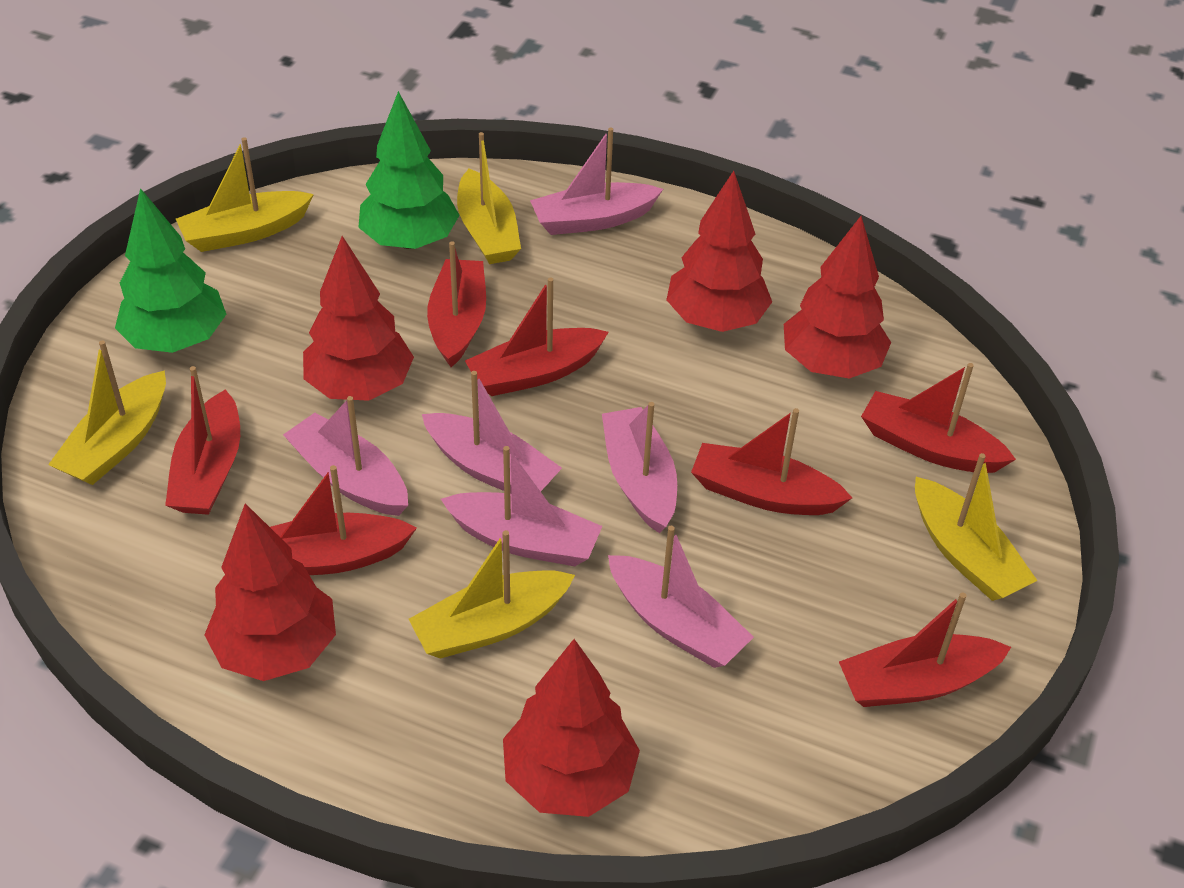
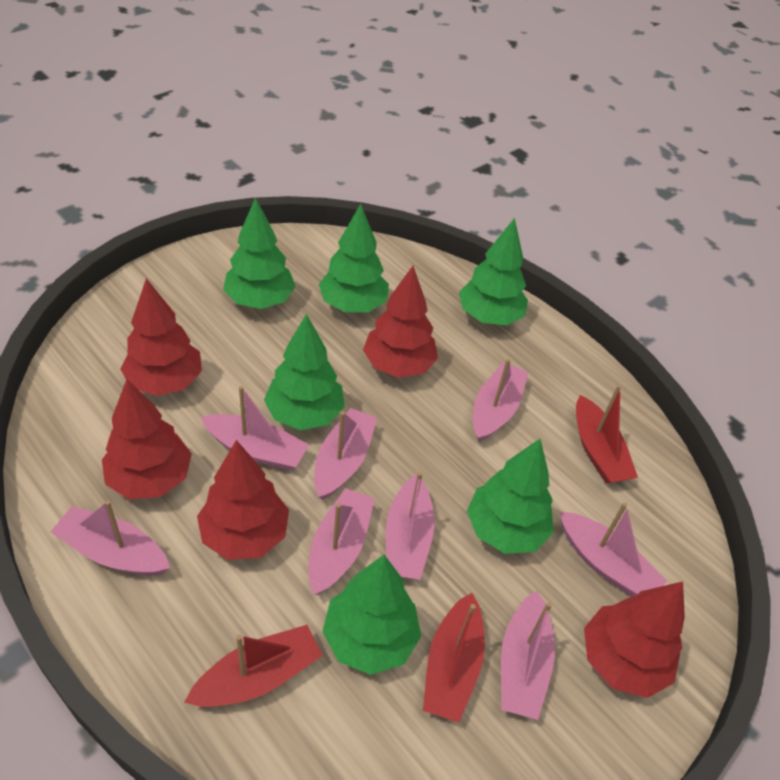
green tree: [115,188,226,353] [358,91,460,249] = 2 -> [223,197,296,309] [264,314,345,430] [319,204,389,312] [322,555,421,675] [459,218,528,325] [467,439,554,554] = 6
pink boat: [283,396,408,516] [422,371,562,494] [441,446,602,566] [530,127,663,235] [602,402,677,533] [608,526,754,668] = 6 -> [51,500,170,576] [201,386,309,471] [308,488,375,595] [314,408,377,500] [386,472,435,580] [473,359,528,442] [501,590,555,720] [560,502,667,597] = 8
red boat: [165,366,240,515] [270,465,417,575] [427,241,486,367] [465,278,609,396] [691,408,852,515] [839,592,1011,707] [861,363,1016,473] = 7 -> [184,625,323,707] [423,593,485,723] [576,385,638,484] = 3
yellow boat: [48,340,166,485] [176,137,314,252] [409,530,575,659] [457,132,521,264] [915,453,1038,601] = 5 -> none = 0

